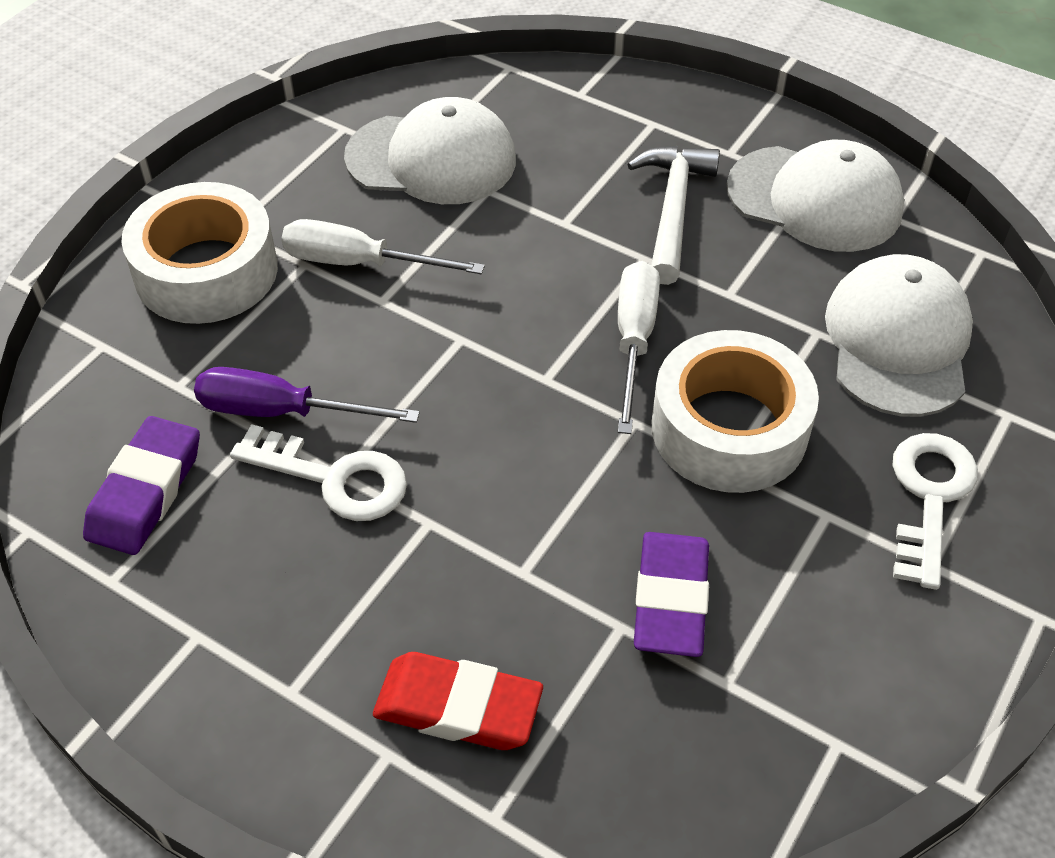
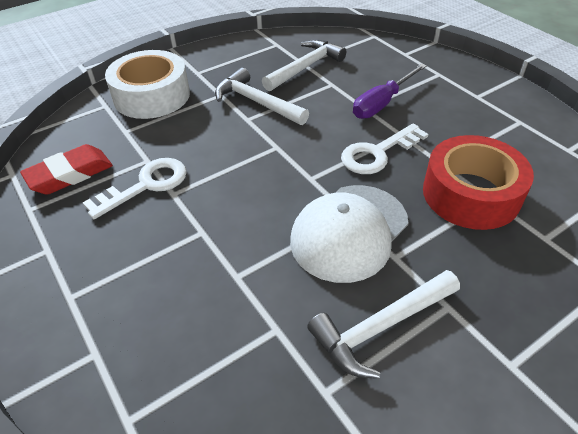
purple eraser: [83,416,200,555] [634,532,709,657] = 2 -> none = 0
red tape: none = 0 -> [423,135,534,230] = 1
white cap: [344,97,516,204] [727,140,904,252] [825,254,973,417] = 3 -> [290,185,408,283] = 1
white hammer: [627,146,720,285] = 1 -> [215,68,309,125] [262,39,346,91] [307,270,460,379] = 3
white screwdriver: [281,219,485,274] [618,261,660,434] = 2 -> none = 0
white tape: [121,182,278,324] [652,330,819,493] = 2 -> [105,50,190,119] = 1

